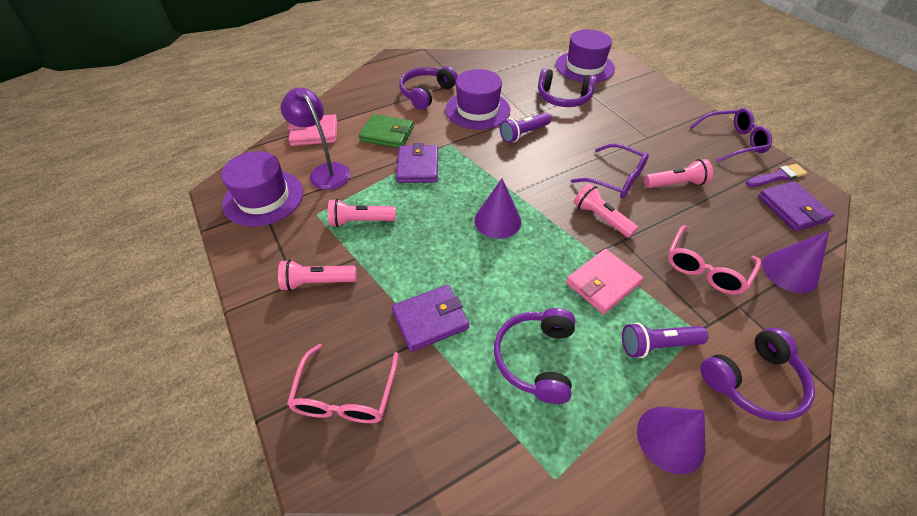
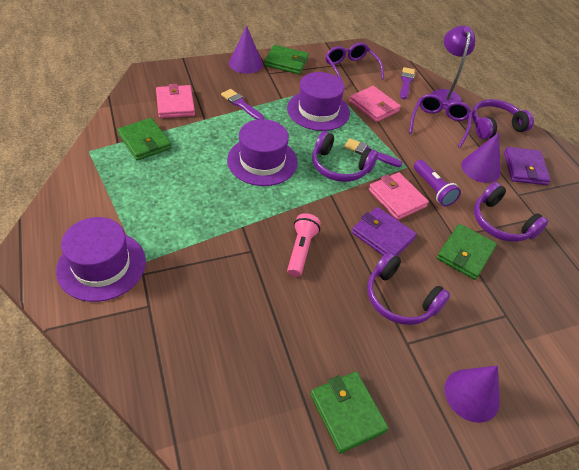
green wallet: [359,114,414,148] = 1 -> [117,118,172,161] [264,45,309,74] [310,372,389,454] [437,224,497,280] = 4
pink flashlight: [278,259,357,291] [328,199,396,227] [574,183,638,238] [644,159,713,188] = 4 -> [287,213,321,277] = 1
pink glasses: [287,344,398,423] [667,225,761,295] = 2 -> none = 0
pink wallet: [288,114,338,146] [566,249,644,314] = 2 -> [156,84,195,118] [349,86,401,122] [369,172,429,220] = 3
purple brush: [746,164,807,187] = 1 -> [221,89,264,120] [344,138,403,167] [400,67,415,99] = 3
purple flashlight: [500,112,551,143] [622,322,709,358] = 2 -> [414,160,461,206] = 1
purple wallet: [392,285,469,352] [396,143,438,183] [758,181,834,231] = 3 -> [352,207,417,256] [504,147,551,185] = 2

